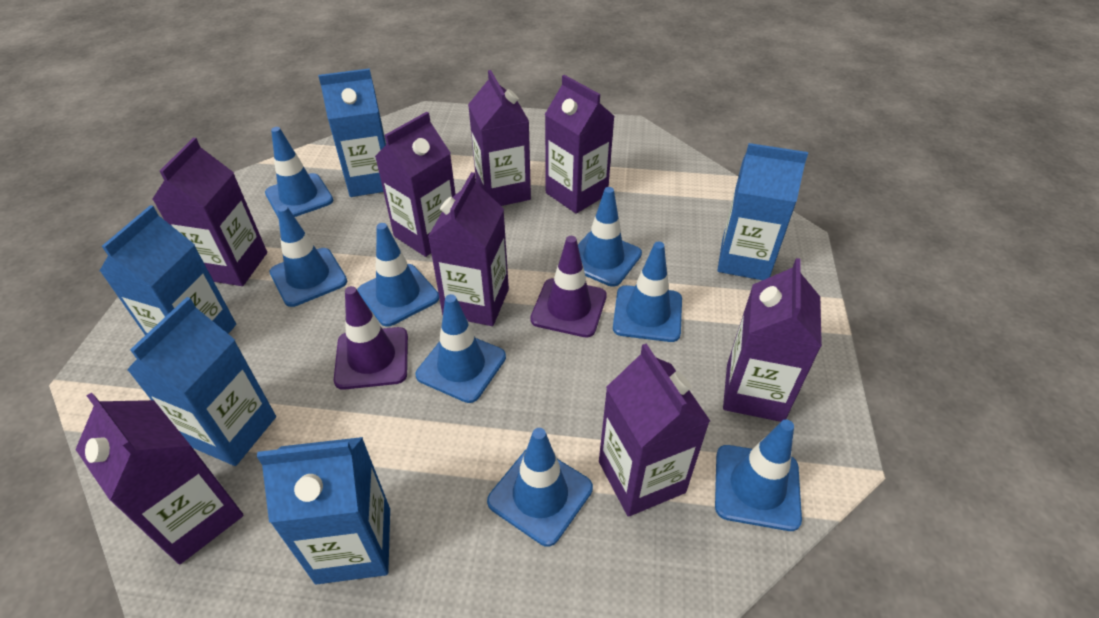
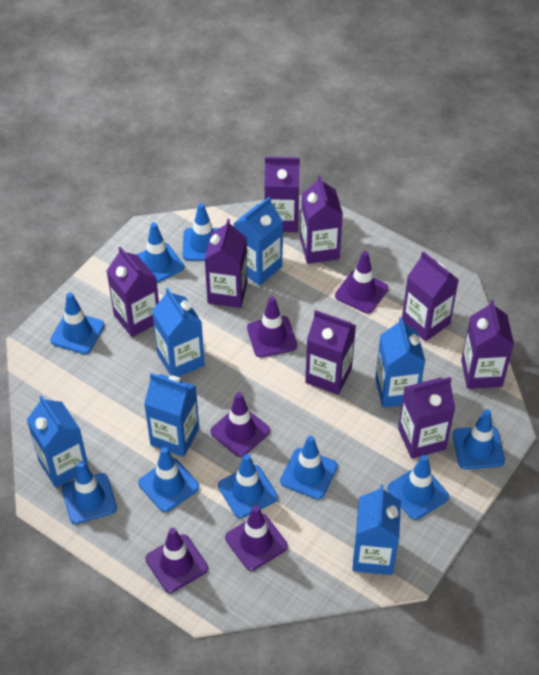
blue carton: [100,205,236,335] [127,297,276,466] [257,437,390,584] [318,68,386,197] [717,143,808,280] = 5 -> [27,395,89,488] [144,373,199,457] [152,288,205,377] [233,196,283,285] [352,485,401,575] [375,317,425,408] = 6
blue traffic cone: [265,127,333,217] [269,205,347,307] [357,223,439,327] [416,294,506,403] [487,428,593,547] [578,187,642,287] [613,242,682,342] [715,419,802,531] = 8 -> [50,293,104,354] [62,461,117,524] [136,223,184,283] [138,447,199,512] [182,203,219,261] [218,454,278,518] [280,436,338,499] [387,455,449,520] [452,409,505,469] = 9
purple traffic cone: [334,286,408,390] [530,236,607,338] = 2 -> [146,528,208,593] [210,392,270,457] [225,506,288,571] [247,297,297,358] [335,251,388,314] = 5

